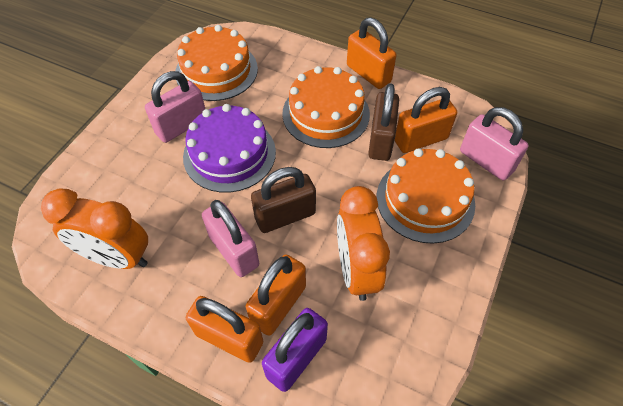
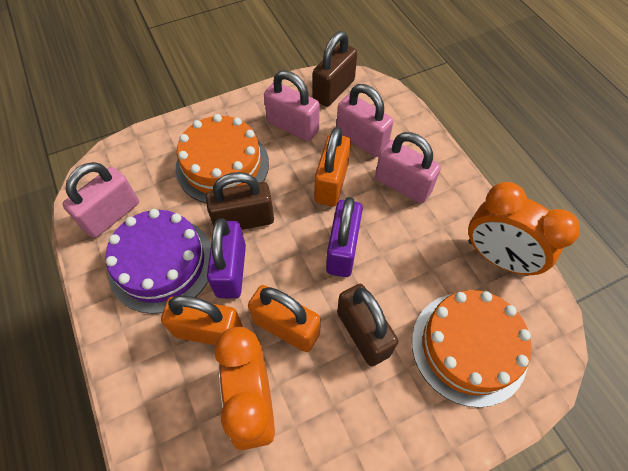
brown padlock: [251,167,316,233] [368,83,399,161] = 2 -> [206,172,274,230] [313,31,357,107] [337,284,398,366] = 3
orange cake: [175,25,258,101] [282,66,370,148] [377,148,475,244] = 3 -> [176,114,269,203] [412,290,532,408] = 2
orange padlock: [186,296,263,363] [246,255,306,336] [347,17,397,89] [395,87,457,153] = 4 -> [161,295,243,345] [248,285,321,352] [315,127,351,207] = 3
pink padlock: [145,71,205,143] [202,200,259,277] [460,107,529,180] = 3 -> [62,162,139,238] [264,70,320,141] [336,84,394,157] [375,132,441,204] = 4
purple padlock: [262,308,328,392] = 1 -> [207,218,246,299] [326,197,363,277] = 2

